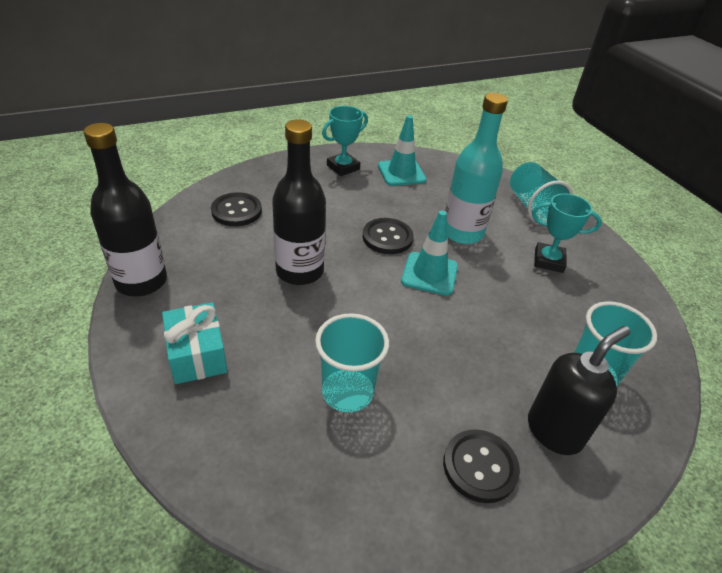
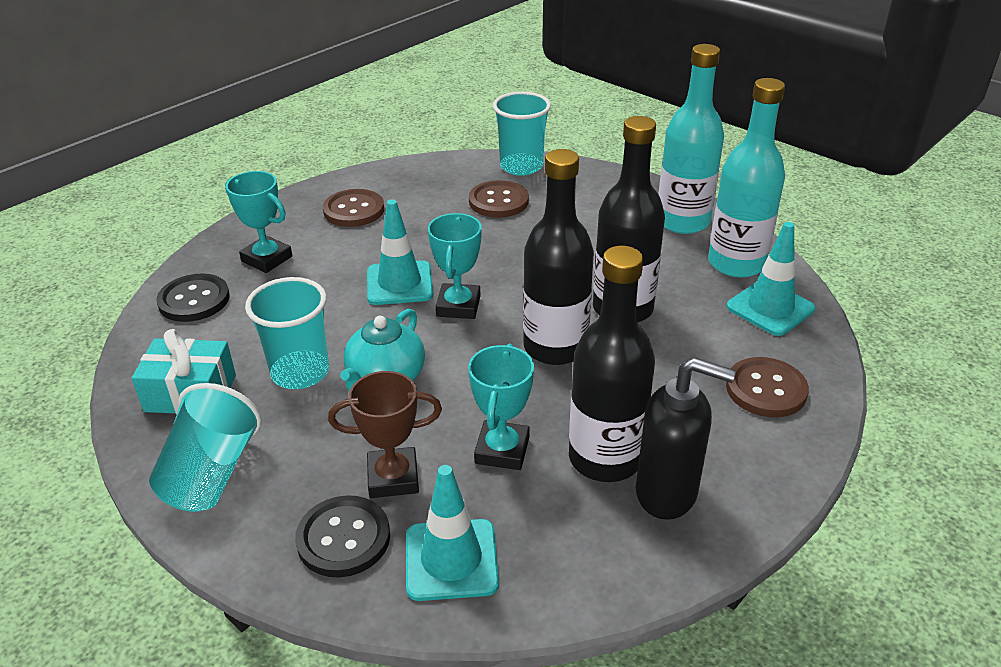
black bottle: [83,123,167,296] [272,120,326,285] = 2 -> [523,149,594,365] [569,246,655,482] [593,116,665,323] = 3
black button: [211,192,262,226] [362,218,414,254] [443,429,520,503] = 3 -> [156,273,230,322] [295,495,390,577] = 2
brown button: none = 0 -> [323,189,384,227] [469,180,529,218] [726,357,809,417] = 3
brown trophy: none = 0 -> [328,371,442,498] = 1
turquoise bottle: [445,93,508,244] = 1 -> [658,44,724,234] [708,78,785,278] = 2
turquoise teapot: none = 0 -> [340,308,425,391] = 1
turquoise traffic cone: [378,115,426,186] [401,210,458,296] = 2 -> [367,199,433,305] [406,465,499,601] [727,222,815,336] = 3
turquoise trophy: [322,106,368,176] [532,193,602,273] = 2 -> [225,171,292,273] [428,213,482,319] [468,344,534,470] = 3

